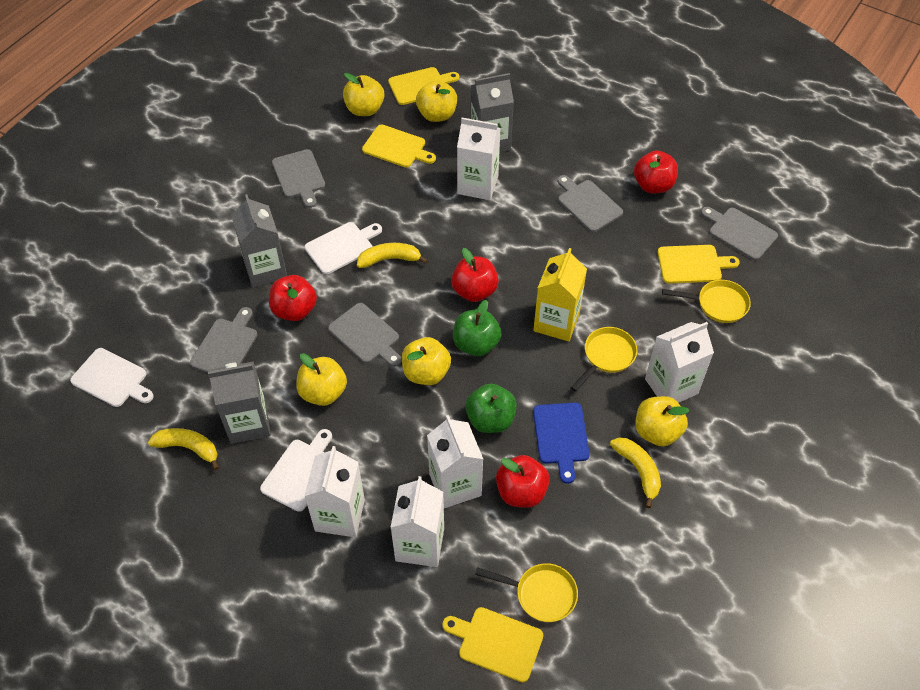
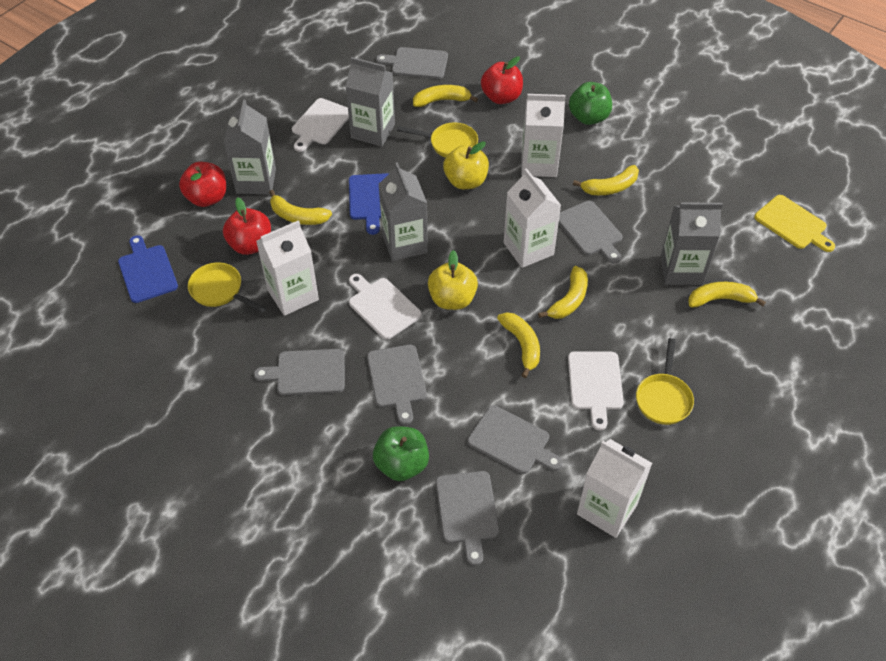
blue cutting board: [533,403,590,484] = 1 -> [118,235,178,303] [349,173,389,235] = 2
grey carton: [208,361,271,444] [231,194,287,287] [470,73,514,152] = 3 -> [224,99,276,194] [345,57,395,146] [379,162,428,261] [661,203,723,285] = 4
grey cutting board: [190,307,257,373] [272,149,325,208] [328,303,401,367] [557,175,623,232] [701,207,778,260] = 5 -> [254,349,345,395] [367,345,427,425] [376,47,448,79] [436,471,499,566] [467,405,563,474] [558,201,622,264] = 6
red apple: [269,275,317,321] [451,248,499,302] [496,455,550,508] [634,151,678,193] = 4 -> [179,162,226,207] [223,198,271,255] [481,56,523,104] = 3
white carton: [304,446,365,537] [390,476,444,567] [427,415,483,508] [457,118,501,200] [645,322,714,403] = 5 -> [256,220,319,316] [504,168,561,268] [522,94,566,177] [577,439,652,538] = 4
yellow apple: [296,353,347,406] [343,73,384,116] [402,337,451,385] [416,81,457,122] [635,396,690,447] = 5 -> [428,250,478,310] [443,141,489,189] = 2
yellow banana: [148,428,219,471] [357,243,428,268] [610,438,661,508] = 3 -> [269,190,332,225] [413,85,478,107] [497,312,540,378] [538,266,588,319] [573,165,639,195] [688,282,766,307] = 6
yellow carton: [533,248,587,341] = 1 -> none = 0
yellow cutting board: [362,125,436,167] [388,67,459,105] [442,607,543,682] [658,245,739,284] = 4 -> [754,195,835,252] = 1

